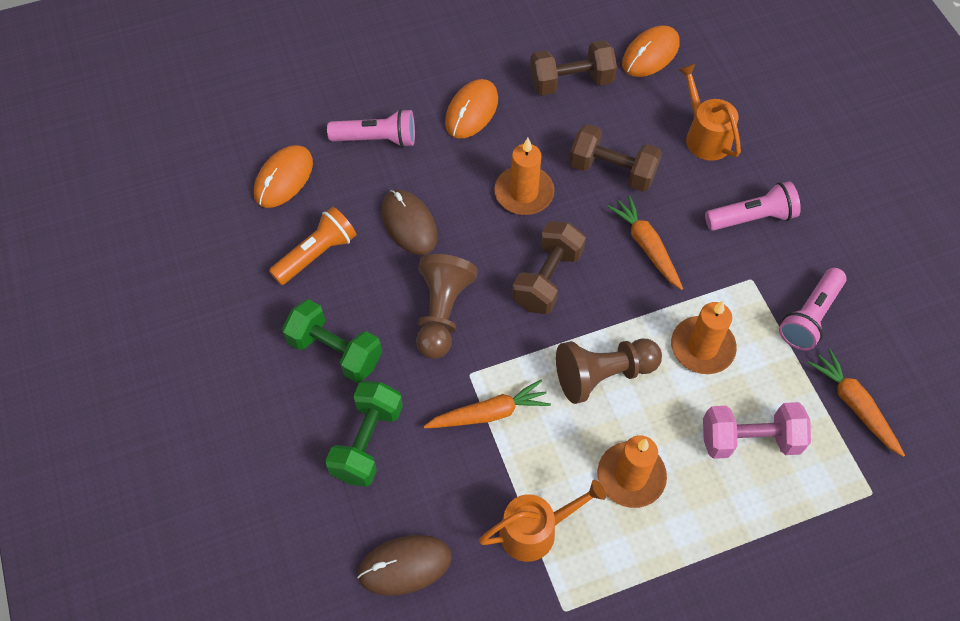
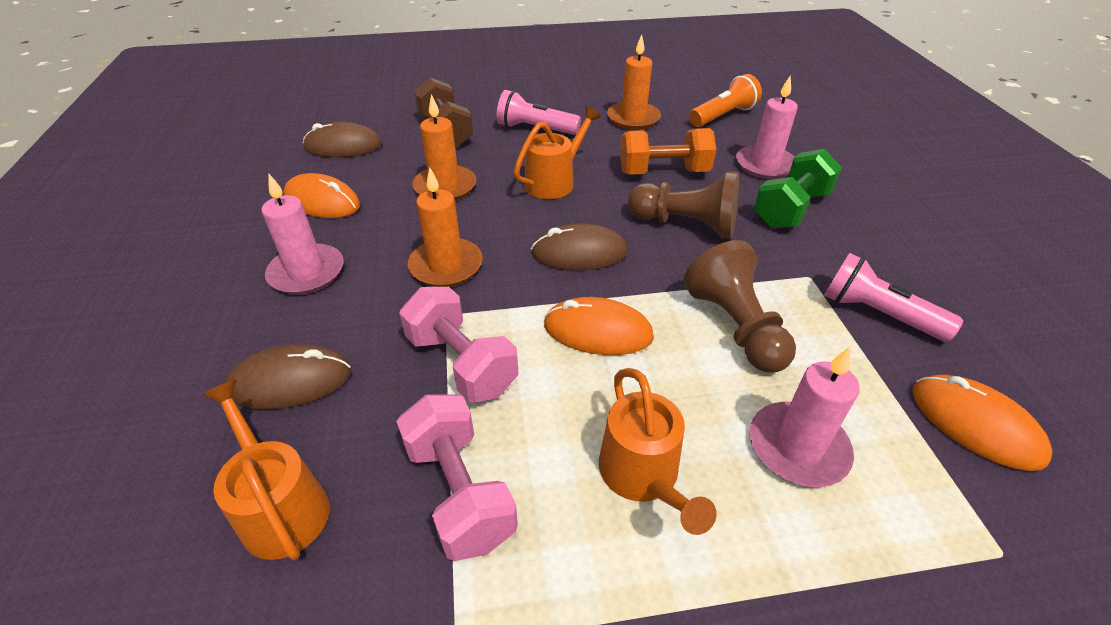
brown dumbbell: [512,221,586,314] [530,40,617,96] [569,124,662,192] = 3 -> [414,77,473,148] = 1
brown mouse: [357,535,452,596] [381,190,438,255] = 2 -> [225,344,351,409] [303,122,382,157] [531,223,628,270] = 3
green dumbbell: [282,299,382,383] [325,381,403,487] = 2 -> [754,149,842,228] = 1
orange carrot: [424,380,551,428] [607,195,683,290] [808,349,905,457] = 3 -> none = 0
orange dumbbell: none = 0 -> [620,128,716,175] = 1
orange watering can: [479,480,606,562] [678,64,741,161] = 2 -> [202,380,330,560] [514,106,601,199] [599,368,717,535] = 3
pink candle: none = 0 -> [262,174,344,295] [736,75,798,179] [750,347,860,487] = 3
pink dumbbell: [703,402,811,459] = 1 -> [396,395,518,561] [399,287,518,403] = 2
pink flashlight: [327,109,415,148] [705,181,801,231] [779,268,846,350] = 3 -> [497,90,581,135] [824,253,963,342] = 2

